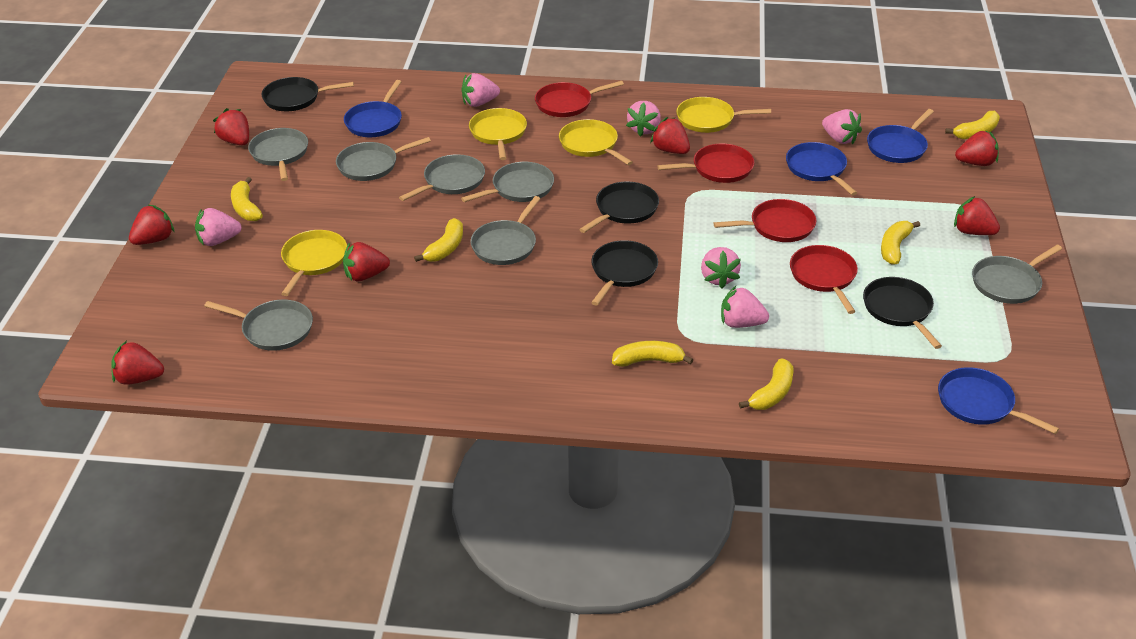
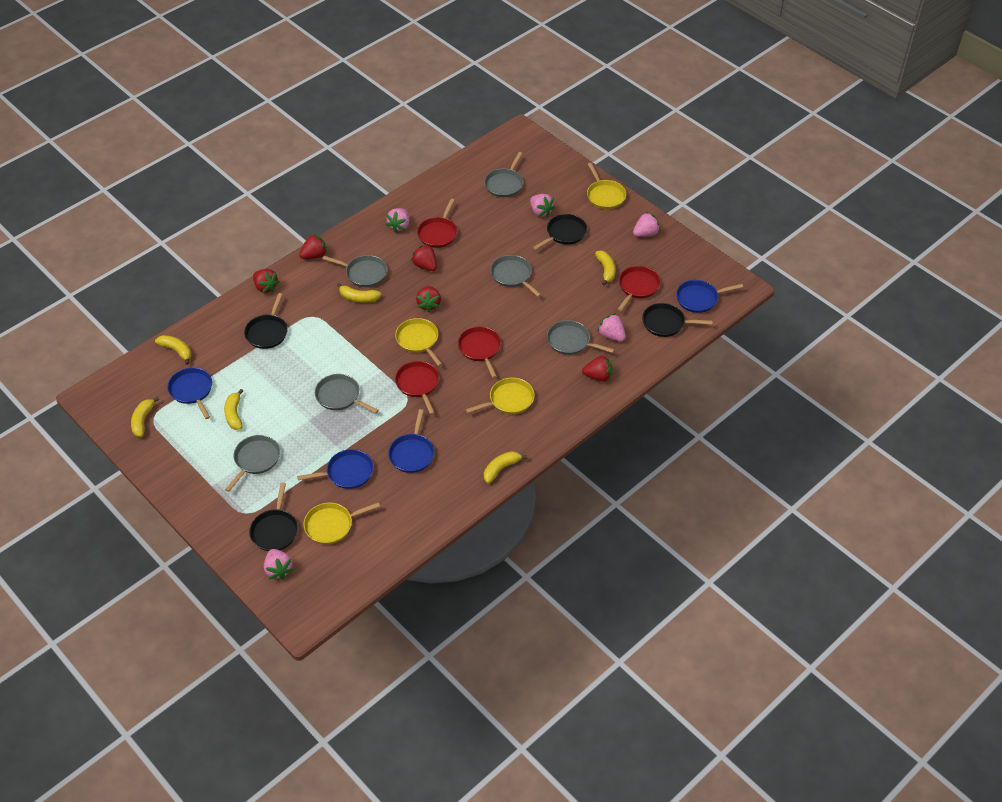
grey pan: [204,299,313,351] [248,128,308,181] [336,137,431,181] [399,154,485,201] [461,162,554,202] [470,196,541,265] [972,245,1062,304] = 7 -> [225,435,280,492] [315,374,379,413] [322,255,387,287] [484,152,523,197] [490,255,541,297] [547,320,615,355] = 6
pink strawberry: [195,208,242,246] [461,73,500,107] [626,101,661,137] [701,247,741,288] [721,286,769,328] [822,109,862,145] = 6 -> [264,549,294,580] [386,208,409,233] [530,194,555,217] [597,313,626,341] [633,212,660,237] = 5
red strawberry: [111,341,164,385] [129,205,174,245] [213,108,249,145] [343,242,390,281] [650,117,690,154] [954,196,1000,235] [955,130,999,166] = 7 -> [253,269,280,293] [299,233,327,259] [411,244,437,271] [416,286,441,312] [582,355,613,382] = 5

